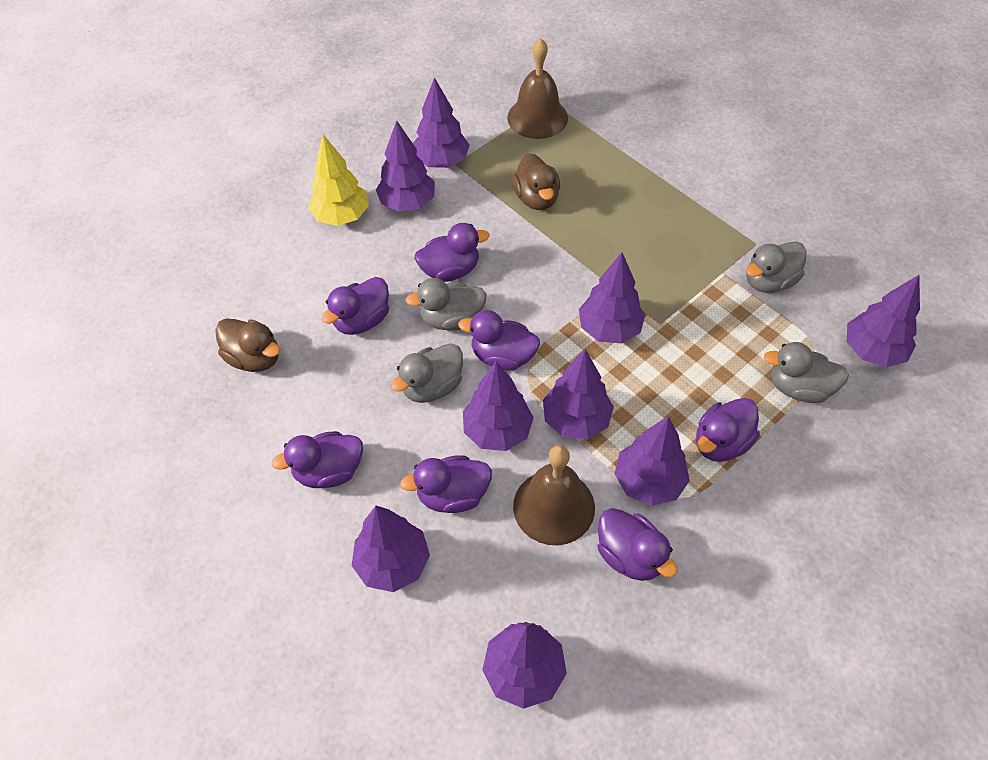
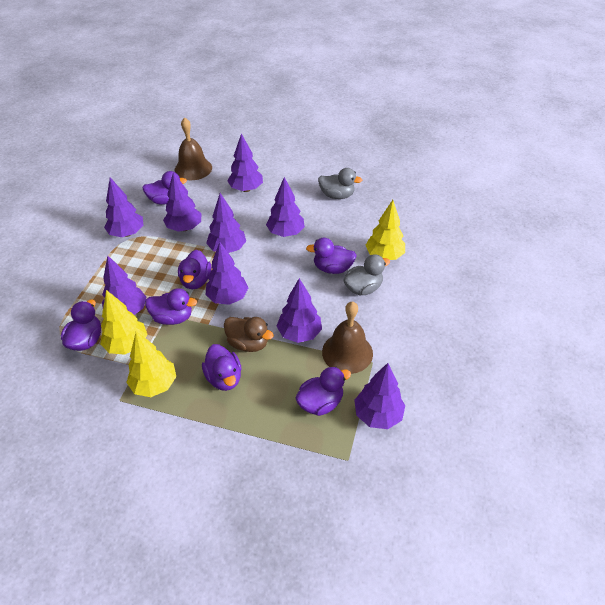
brown duck: [215,318,280,372] [512,153,560,210] = 2 -> [224,317,274,352] = 1
grey duck: [391,343,463,403] [405,278,486,330] [746,241,806,293] [764,342,849,403] = 4 -> [318,168,362,199] [344,254,390,295] = 2
yellow tree: [308,135,369,226] = 1 -> [100,290,148,355] [126,331,176,397] [366,200,405,260] = 3

